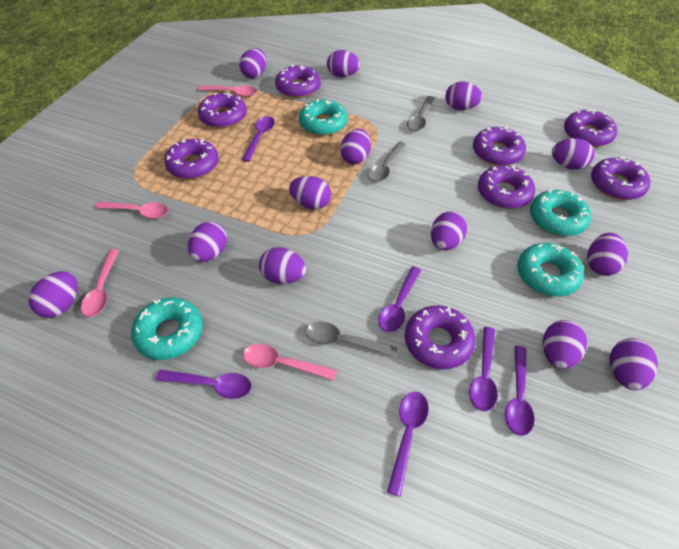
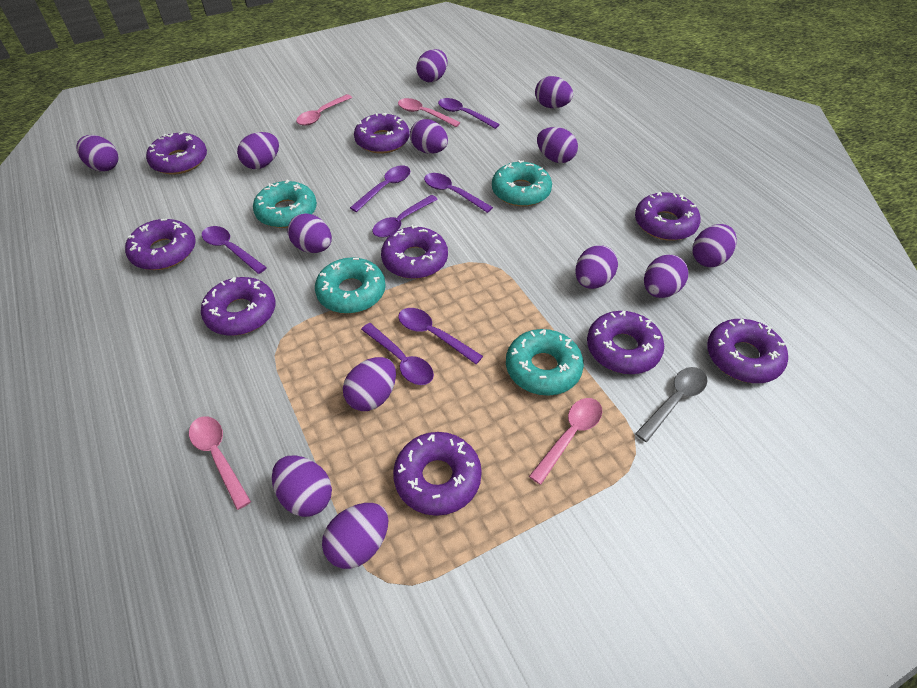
grey spoon: [306,321,398,357] [368,142,407,182] [407,96,435,131] = 3 -> [635,367,708,442] = 1
purple donut: [164,139,219,179] [198,93,247,128] [275,65,321,98] [405,306,476,369] [473,127,526,166] [478,165,535,209] [564,110,617,147] [591,157,650,200] = 8 -> [125,218,196,270] [146,131,207,175] [201,277,275,336] [354,113,410,153] [381,225,448,279] [393,432,482,516] [587,311,664,374] [635,192,701,241] [707,319,788,383] = 9
purple spoon: [156,370,252,399] [242,116,275,162] [378,266,421,332] [387,392,429,497] [469,327,498,411] [505,346,534,436] = 6 -> [202,226,267,274] [350,165,410,212] [361,323,434,385] [372,195,438,238] [398,308,483,364] [424,173,493,213] [438,98,500,129] = 7

